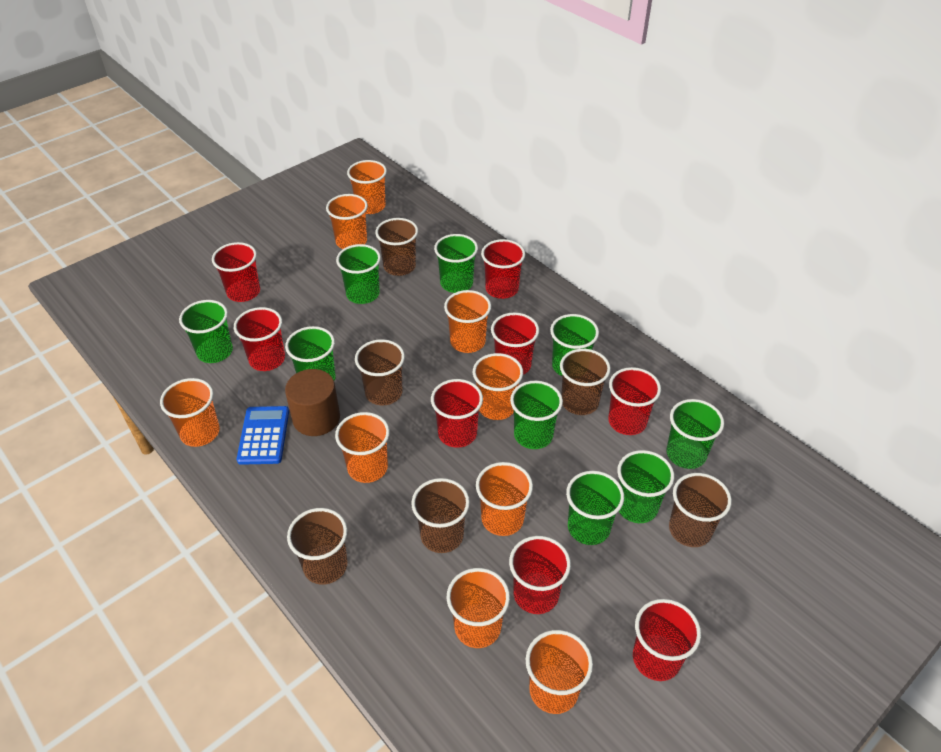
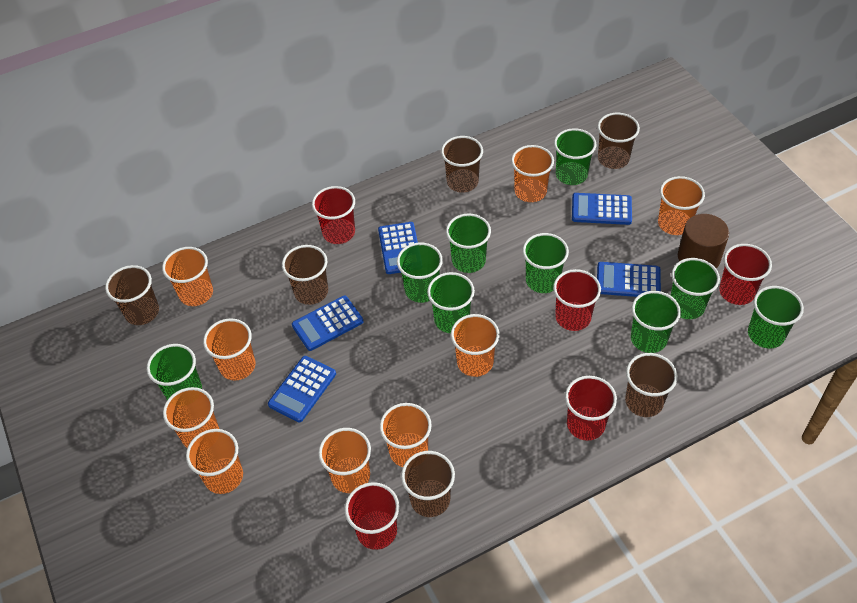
blue calculator: [237,406,289,465] = 1 -> [268,356,336,422] [292,296,363,351] [378,222,418,274] [572,193,632,225] [597,262,661,297] = 5
red cup: [212,242,260,302] [234,307,285,371] [431,379,483,448] [481,239,525,299] [491,312,539,375] [509,536,571,614] [608,367,661,435] [633,599,701,681] = 8 -> [312,186,355,244] [345,482,399,550] [553,269,601,331] [565,376,617,441] [719,244,772,305] = 5

